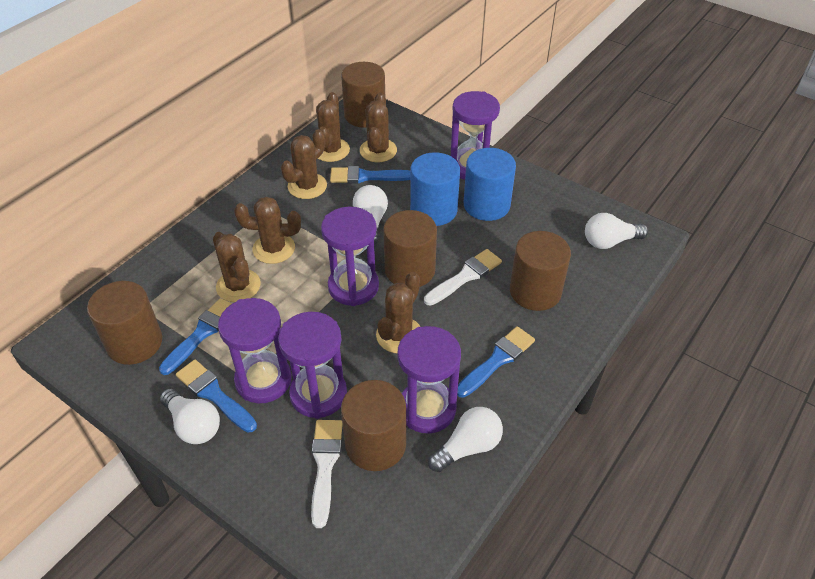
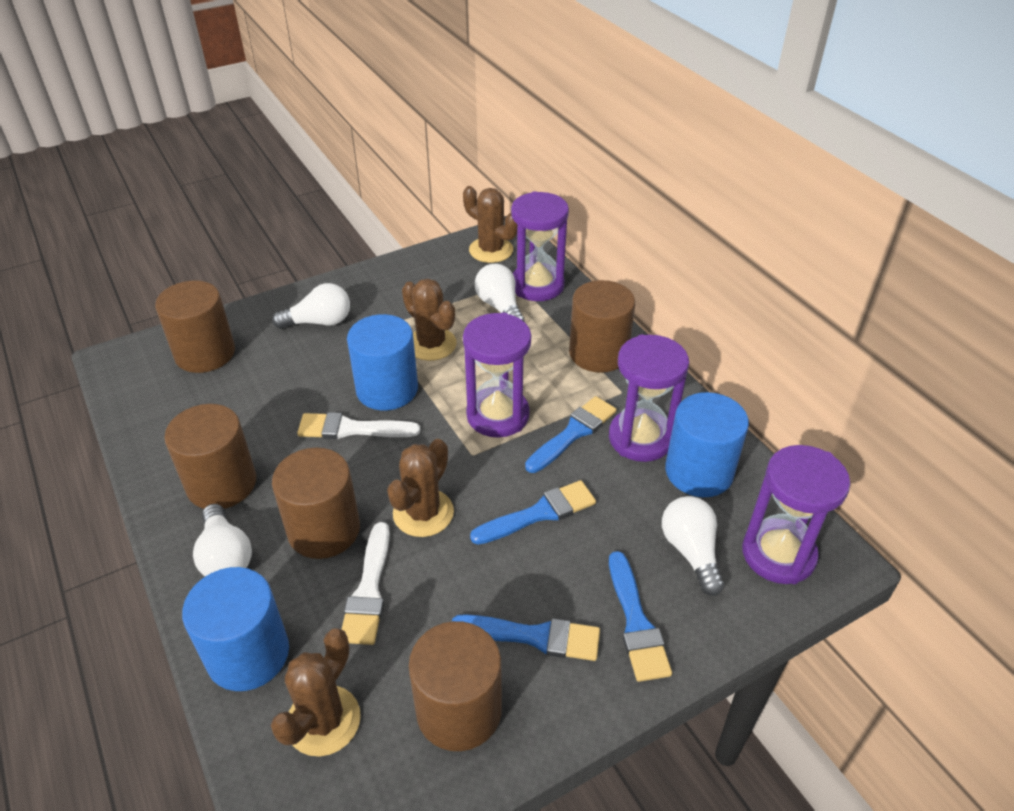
blue cylinder: [410,152,460,226] [464,148,516,221] = 2 -> [182,567,289,691] [347,314,418,411] [665,392,749,497] = 3
brown cactus: [213,232,261,302] [234,197,301,264] [281,129,327,199] [316,92,350,162] [360,93,397,162] [376,272,421,353] = 6 -> [271,628,361,757] [387,439,454,537] [402,279,457,361] [463,186,517,263] = 4
purple hourglass: [218,298,292,403] [278,312,347,419] [321,207,379,306] [397,326,461,433] [451,91,500,180] = 5 -> [463,312,531,438] [511,191,569,301] [609,334,689,462] [742,445,850,584] = 4

